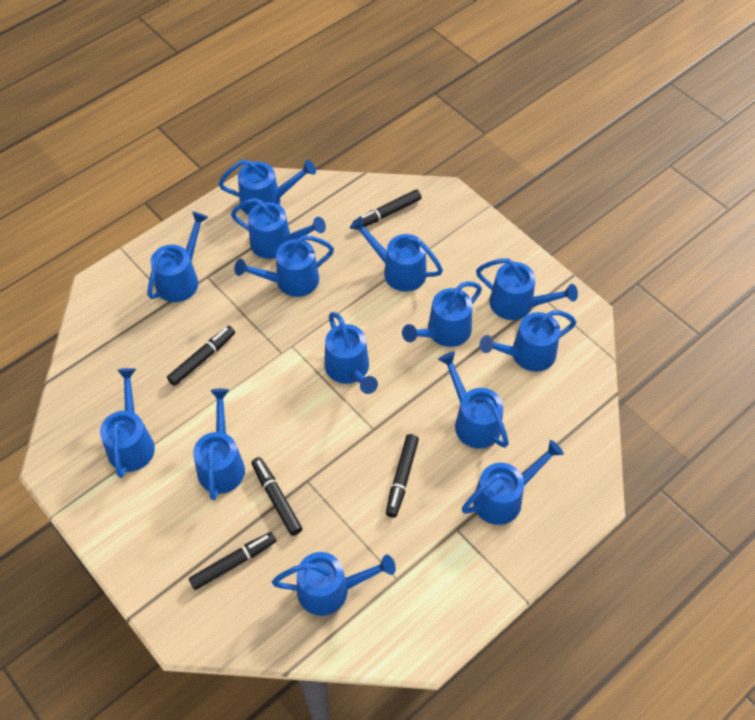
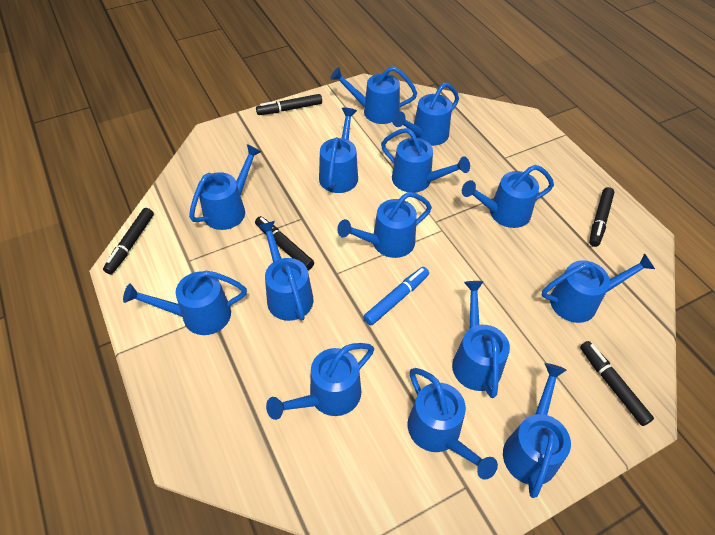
blue marker: none = 0 -> [363,267,429,325] = 1

